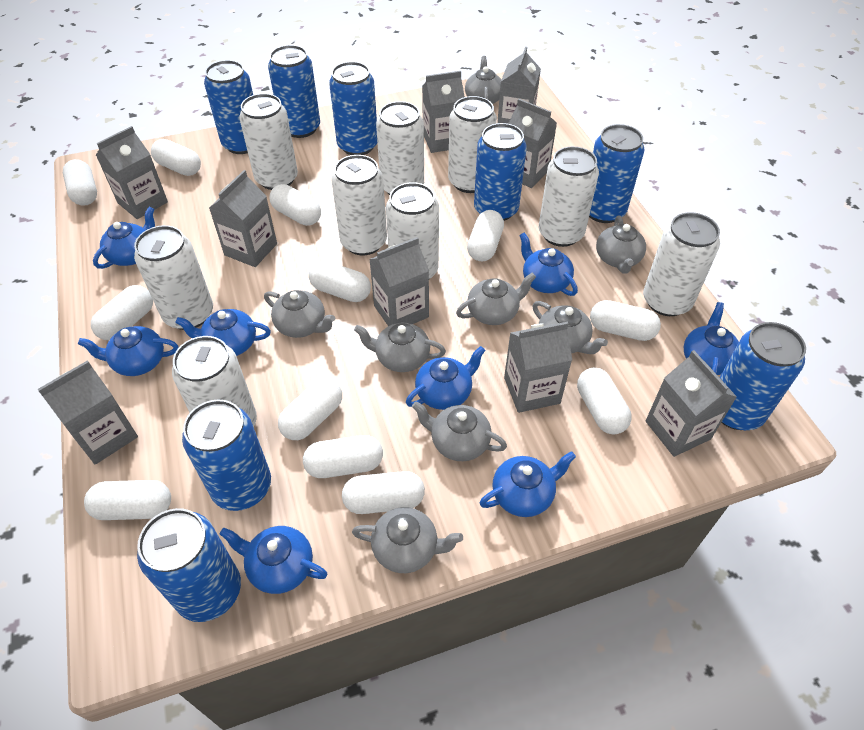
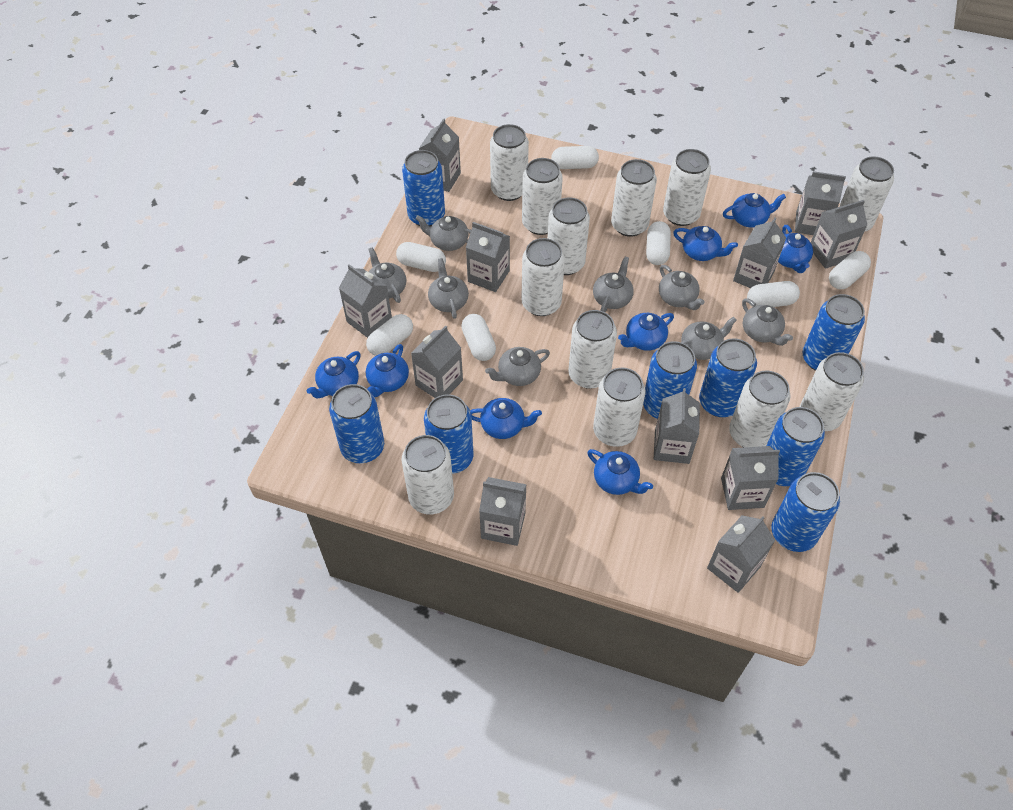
grey carton: [37,360,138,465] [96,126,168,219] [209,170,277,267] [369,237,429,326] [422,71,465,153] [497,47,541,124] [504,322,572,413] [508,99,557,188] [646,350,737,457] = 9 -> [339,264,392,338] [411,325,463,398] [419,118,461,192] [466,222,510,292] [479,477,527,546] [654,388,700,464] [707,515,775,593] [721,446,780,510] [733,217,786,288] [795,171,846,235] [811,200,867,269] = 11
white can: [134,225,213,330] [172,336,257,427] [239,93,298,190] [331,155,387,255] [376,101,424,195] [386,182,439,279] [448,96,497,193] [539,146,599,247] [643,212,720,316] = 9 -> [401,435,454,514] [490,124,529,201] [521,238,565,316] [522,158,563,235] [547,198,590,275] [568,310,617,389] [593,367,645,447] [611,159,657,237] [663,149,711,226] [729,371,791,447] [800,352,864,431] [839,156,894,232] = 12
white capsule: [63,159,97,206] [84,480,171,520] [91,285,153,340] [151,139,201,176] [269,184,321,226] [278,378,342,440] [303,435,383,478] [309,261,371,302] [342,471,425,514] [467,210,504,262] [577,368,632,435] [590,300,661,341] = 12 -> [366,314,413,356] [396,242,446,272] [461,314,496,361] [551,146,599,169] [646,221,671,265] [747,281,800,307] [829,251,871,289] = 7

